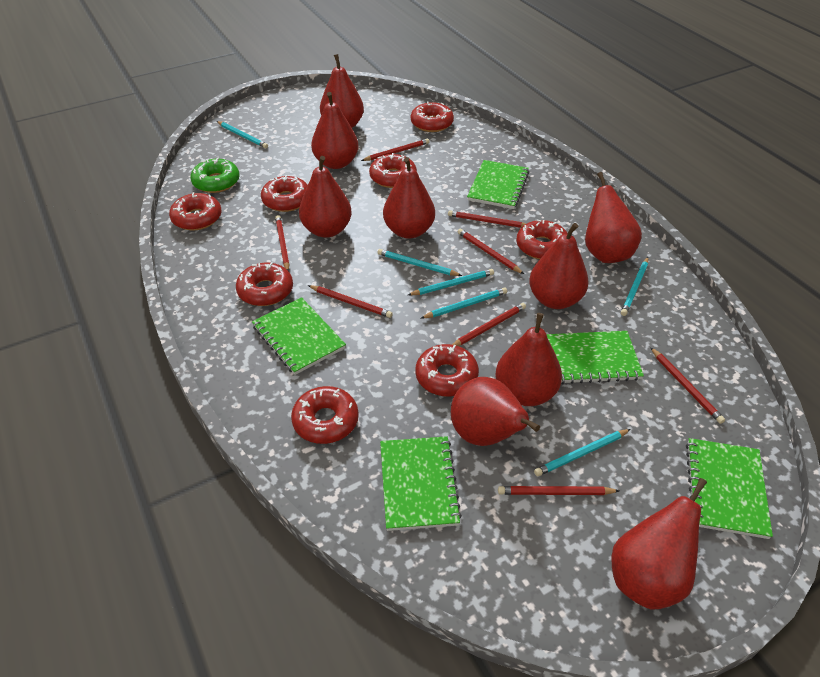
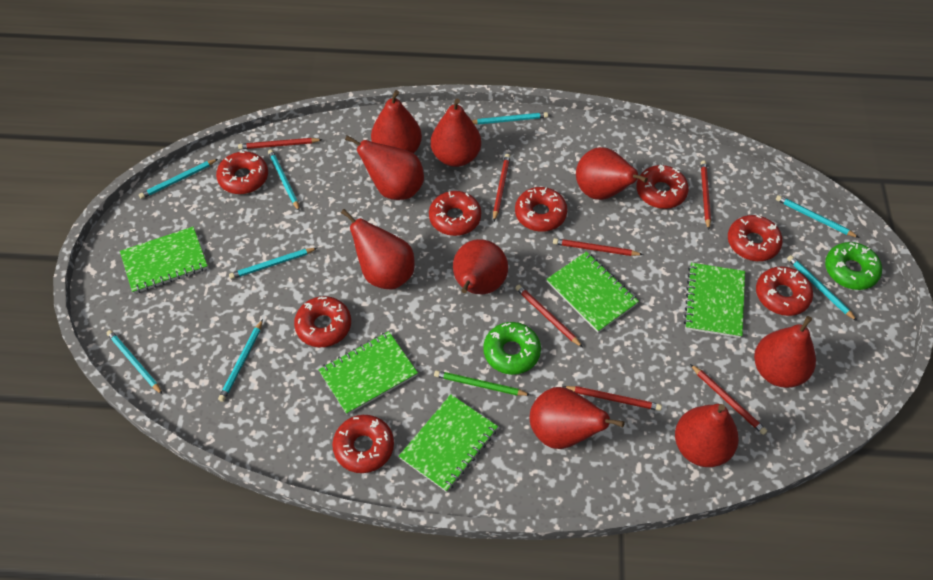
green donut: [190,157,240,193] = 1 -> [483,322,541,375] [825,242,882,290] = 2
green pencil: none = 0 -> [434,370,530,396] = 1
red pencil: [275,215,289,271] [308,285,393,318] [361,138,430,161] [448,210,526,228] [452,303,526,346] [457,229,524,274] [498,486,619,495] [650,347,725,424] = 8 -> [238,138,322,149] [493,154,510,221] [515,285,582,347] [553,238,643,256] [563,386,662,411] [690,364,767,435] [701,161,711,230] = 7
turquoise pencil: [217,121,268,148] [377,249,462,276] [408,269,494,295] [421,287,507,318] [534,429,631,476] [621,257,648,316] = 6 -> [107,330,162,394] [139,159,218,199] [218,319,263,402] [229,248,317,279] [268,149,300,211] [472,112,548,125] [776,195,859,238] [787,255,857,321] = 8

